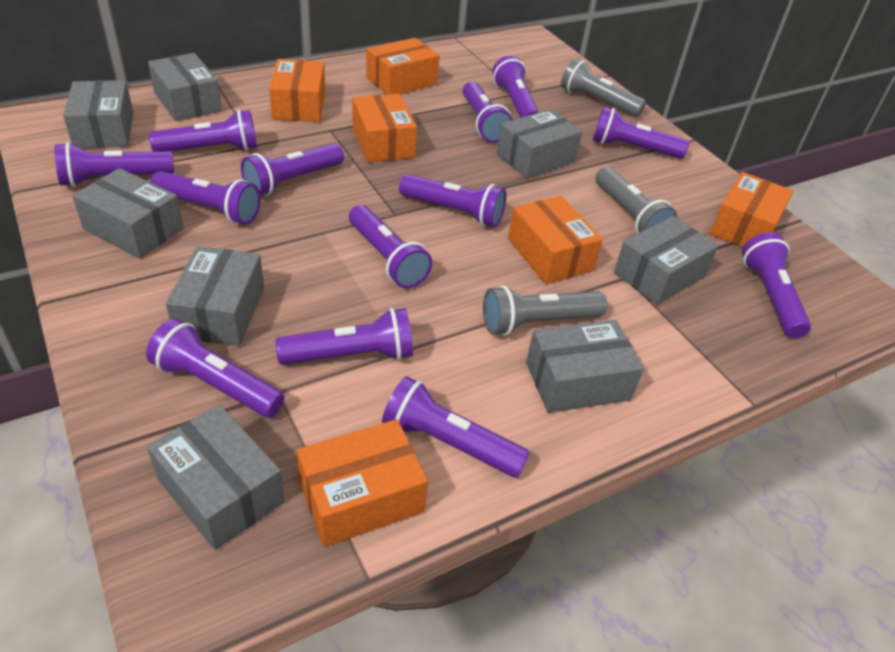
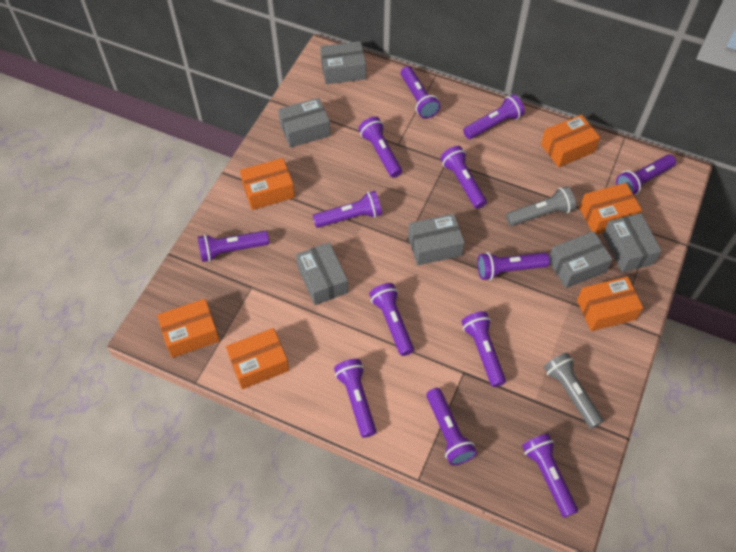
grey box: [63,80,133,148] [72,168,184,258] [147,404,285,550] [148,53,222,121] [166,246,264,346] [497,109,582,178] [526,320,644,413] [614,216,718,305] = 8 -> [278,98,331,148] [296,242,348,305] [320,41,366,84] [408,214,465,265] [549,231,613,288] [603,213,662,272] = 6
grey flashlight: [483,285,607,336] [561,58,646,117] [596,167,677,234] = 3 -> [506,186,576,226] [544,353,604,429] = 2

